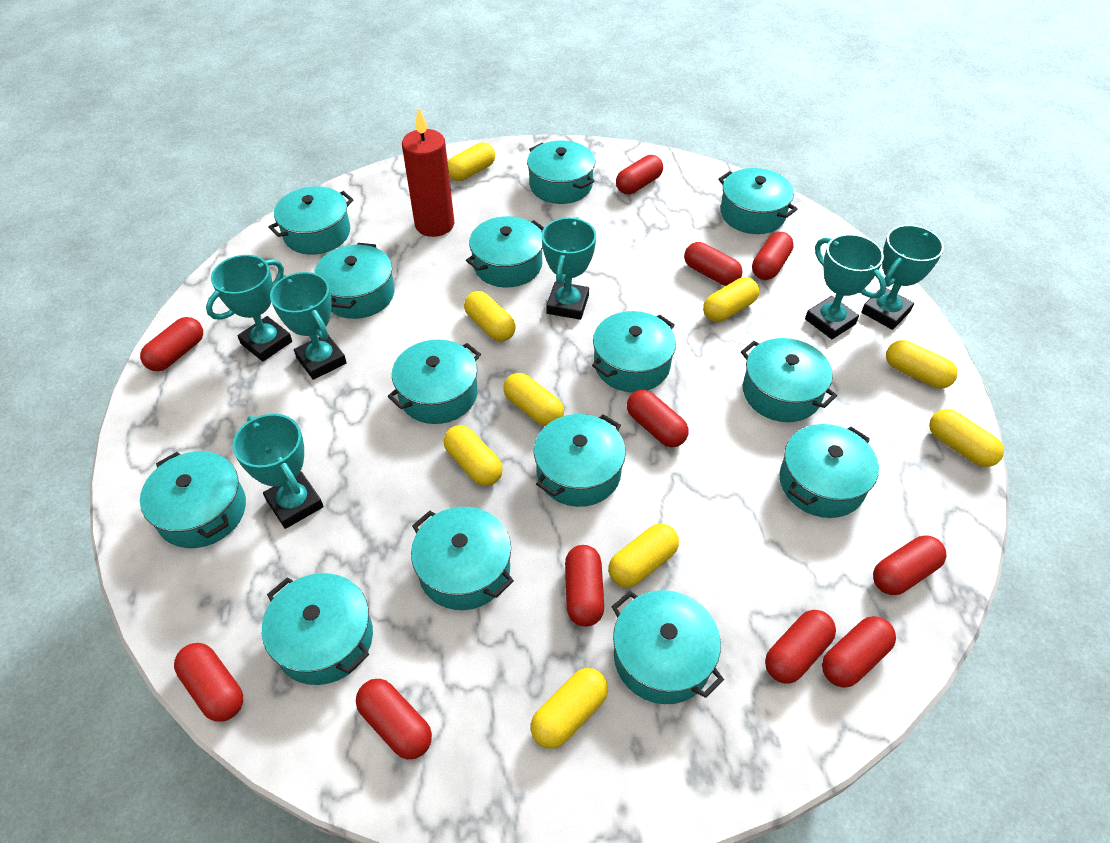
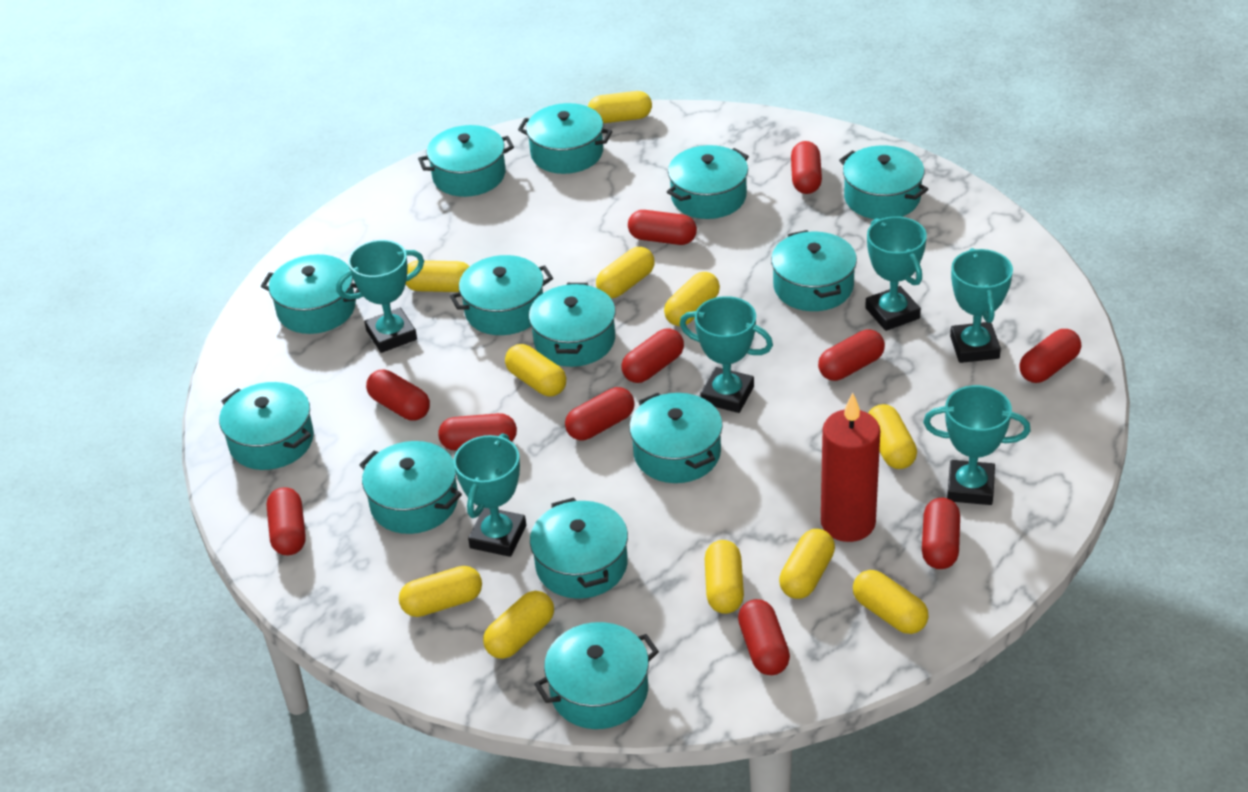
turquoise pot: [140,451,246,548] [262,573,373,685] [268,186,354,255] [314,243,395,319] [387,340,481,424] [411,507,514,610] [466,216,544,288] [527,141,595,204] [534,414,626,507] [592,311,676,392] [611,590,724,704] [719,168,798,234] [741,338,837,422] [779,424,879,518] = 14 -> [219,382,314,470] [261,254,360,334] [359,441,462,534] [418,125,514,197] [450,255,553,335] [518,103,612,174] [529,283,615,367] [530,498,628,599] [534,622,659,729] [629,393,723,483] [667,145,749,219] [771,230,857,311] [839,145,928,219] = 13
yellow capsule: [444,425,503,486] [448,142,495,181] [464,291,516,342] [504,373,564,426] [531,668,608,749] [608,524,679,588] [703,277,759,322] [886,340,958,388] [929,409,1004,467] = 9 -> [399,566,482,617] [405,260,470,292] [483,591,554,659] [505,344,566,396] [588,91,652,123] [596,247,655,298] [664,272,720,326] [705,540,744,614] [779,529,835,599] [853,570,929,634] [868,404,917,469] = 11

